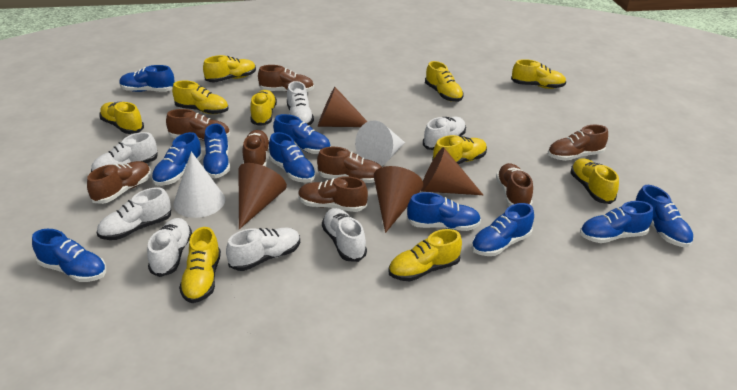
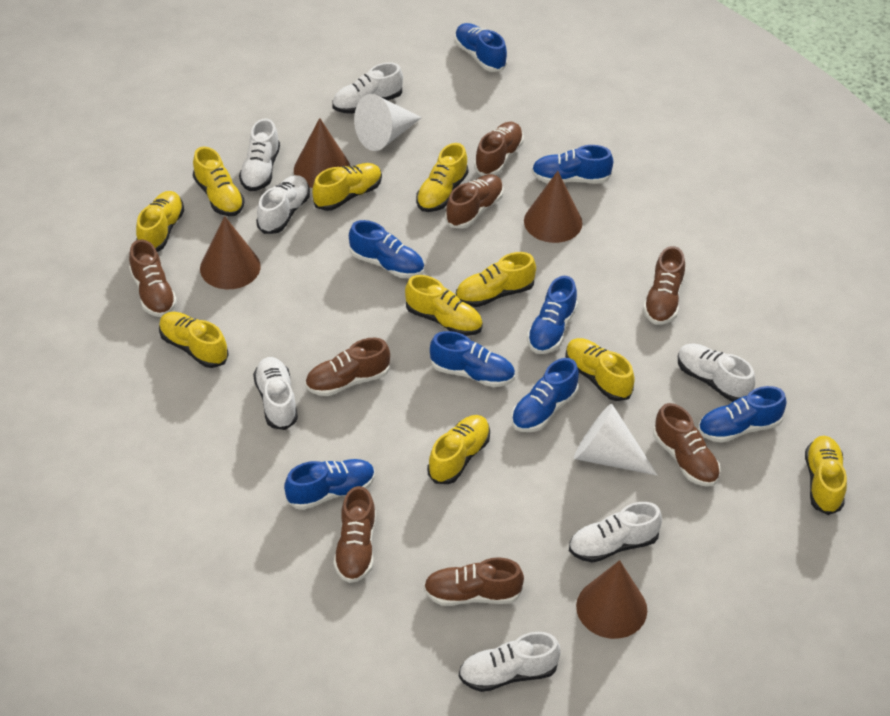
blue shoe: [32,229,106,282] [119,65,175,92] [152,132,203,186] [203,124,230,178] [269,132,316,183] [273,114,331,154] [407,192,481,231] [471,203,534,256] [580,201,654,243] [636,185,693,247] = 10 -> [284,459,375,510] [349,220,424,278] [430,331,515,387] [455,23,507,72] [511,358,579,432] [527,276,578,354] [532,145,613,183] [698,386,787,443] = 8

